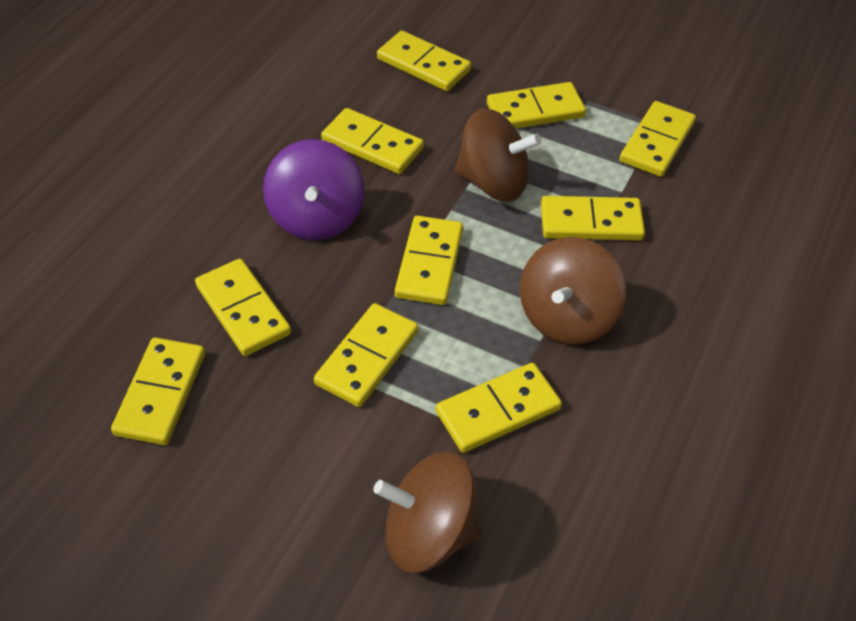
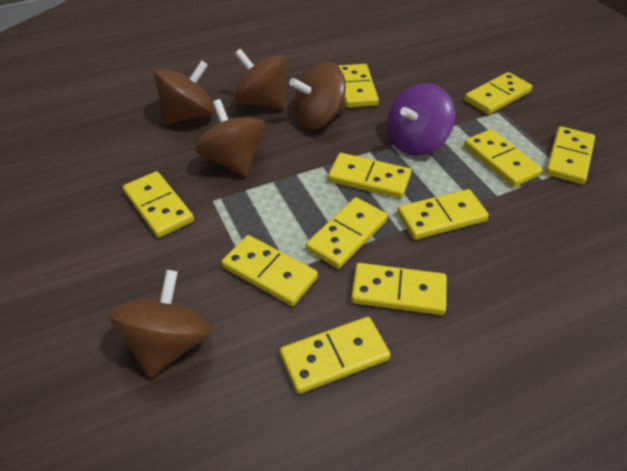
brown spinning top: [373,452,482,573] [455,108,541,202] [520,237,626,345] = 3 -> [109,270,212,378] [154,60,215,125] [195,99,266,177] [234,49,287,110] [289,62,346,129] = 5
yellow domino: [111,337,205,445] [195,259,291,356] [314,303,418,407] [321,108,424,174] [377,31,471,91] [395,216,463,305] [436,363,562,453] [487,82,586,129] [541,196,645,240] [620,101,696,177] = 10 -> [123,171,194,238] [222,235,318,306] [280,317,391,394] [306,197,388,269] [328,153,411,198] [338,64,379,108] [351,263,447,315] [397,189,489,240] [464,72,533,115] [464,129,543,187] [546,126,595,184] = 11

